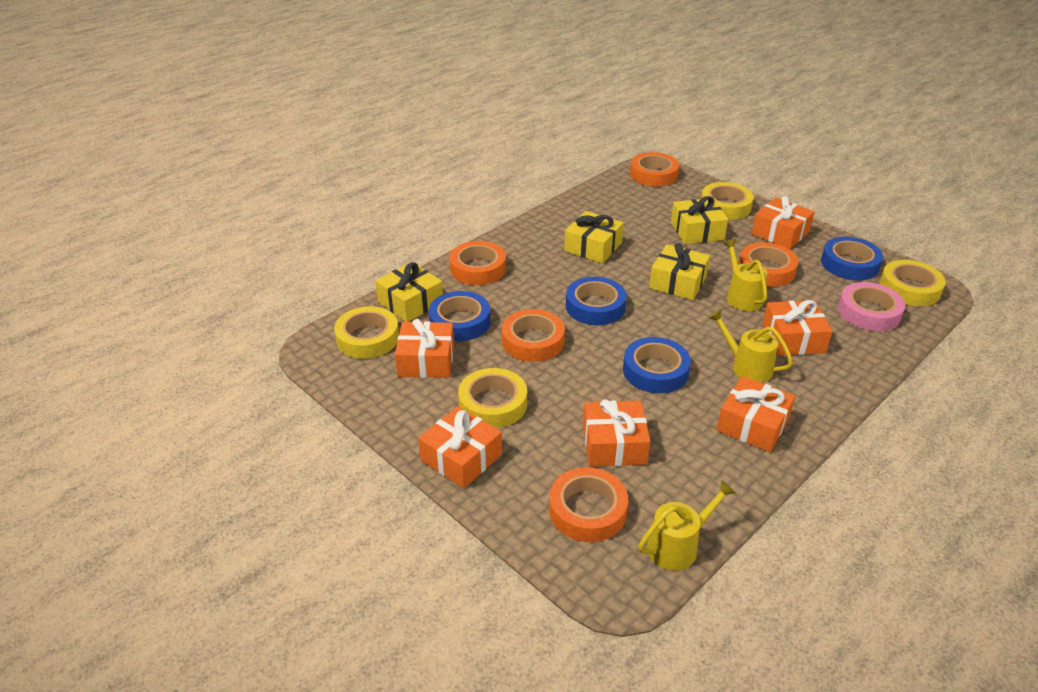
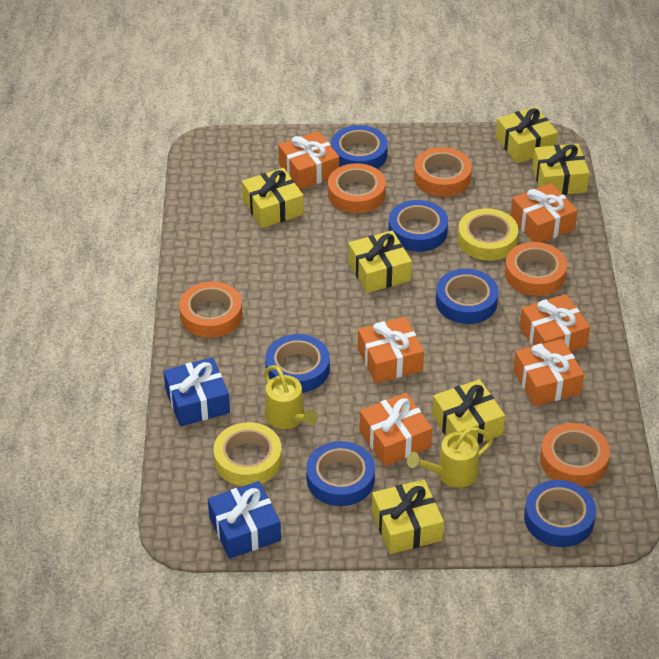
blue gift: none = 0 -> [163,357,230,426] [208,481,281,559] = 2
blue tape: [429,291,490,341] [566,277,626,325] [623,337,691,393] [821,237,883,280] = 4 -> [265,334,330,393] [306,441,375,506] [331,125,388,169] [388,200,448,252] [436,269,499,324] [524,480,596,547] = 6
pink tape: [838,282,905,331] = 1 -> none = 0
yellow gift: [375,262,443,322] [564,211,624,263] [649,243,710,300] [671,196,728,244] = 4 -> [242,168,304,228] [348,230,412,293] [372,479,444,554] [432,379,505,444] [495,107,558,163] [532,144,590,195] = 6
yellow tape: [334,306,399,359] [458,368,527,428] [701,182,754,220] [880,260,946,306] = 4 -> [214,422,282,486] [458,208,518,261] = 2
yellow watering can: [638,480,736,571] [709,309,793,383] [723,239,768,311] = 3 -> [264,365,318,429] [407,427,493,488] = 2

